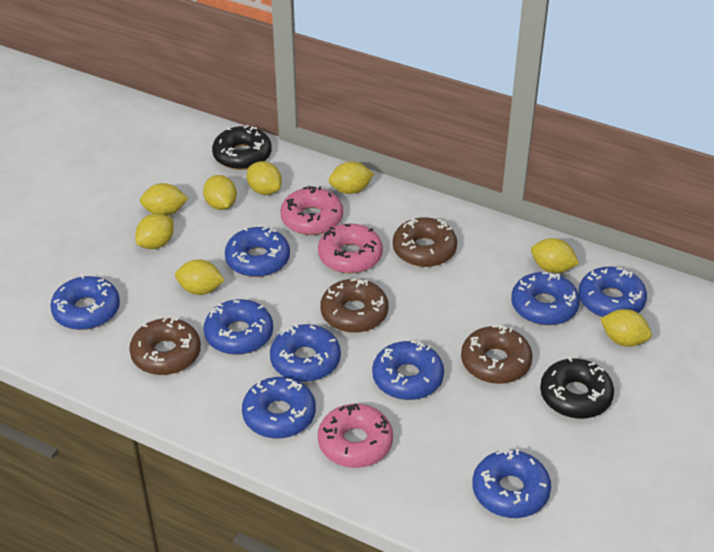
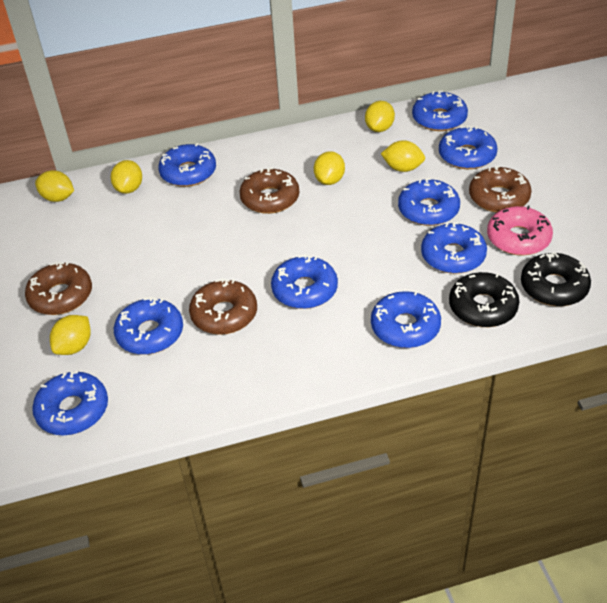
pink donut: [280,186,343,235] [318,223,383,274] [318,403,393,468] = 3 -> [487,206,553,256] = 1
yellow lemon: [135,213,174,249] [140,183,188,216] [175,259,225,295] [203,175,237,210] [247,161,282,195] [329,161,374,194] [531,238,579,273] [600,309,652,347] = 8 -> [35,170,74,202] [50,315,91,355] [111,160,142,194] [314,151,345,185] [365,101,395,132] [381,140,425,172] = 6

